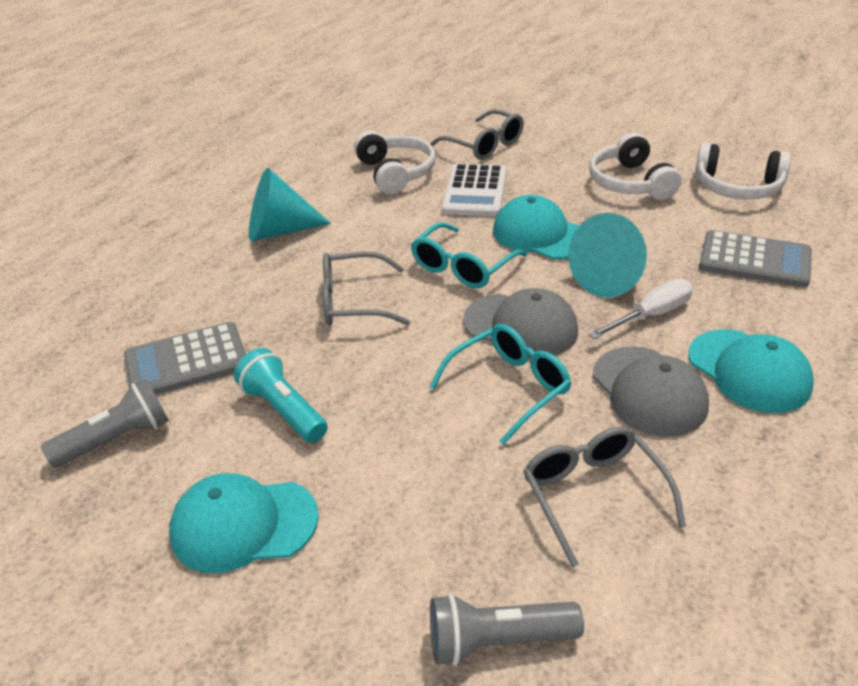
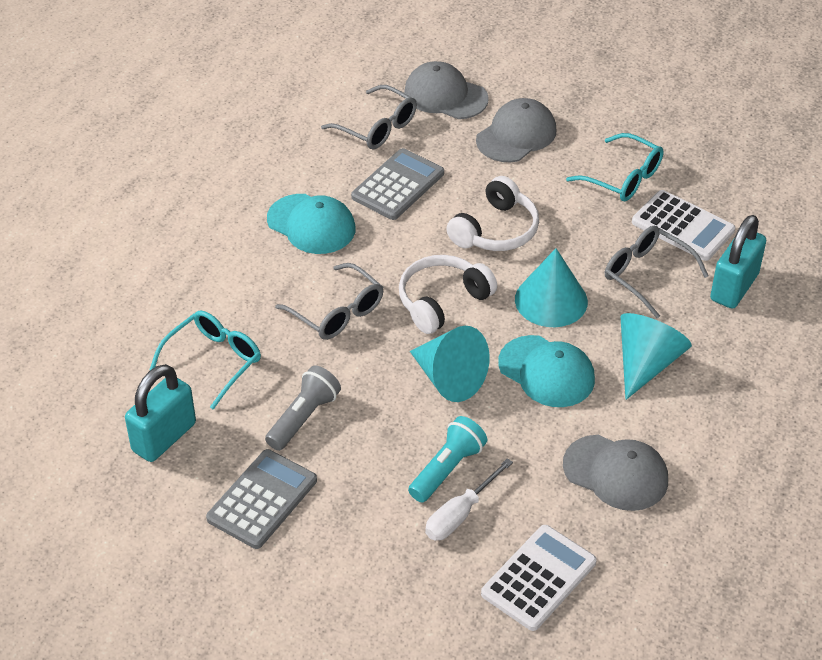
grey cap: [463,288,578,358] [593,346,709,437] = 2 -> [404,61,489,119] [476,98,556,162] [563,435,668,511] = 3
grey flashlight: [41,379,169,468] [430,594,584,666] = 2 -> [265,366,341,451] = 1
turquoise cap: [169,473,319,573] [493,195,580,259] [688,329,814,413] = 3 -> [267,194,355,254] [498,335,595,407] = 2
turquoise cone: [249,168,331,242] [568,213,647,298] = 2 -> [410,326,490,402] [515,248,588,327] [620,313,692,400] = 3
turquoise padlock: none = 0 -> [125,364,196,462] [710,215,766,309] = 2
white calculator: [442,163,507,216] = 1 -> [481,525,597,631] [632,190,735,261] = 2
white headphones: [354,131,436,194] [589,133,681,200] [695,143,791,200] = 3 -> [399,255,497,334] [446,176,539,251] = 2

